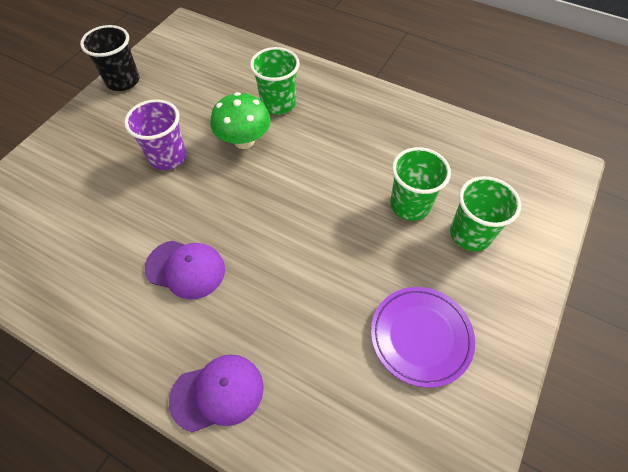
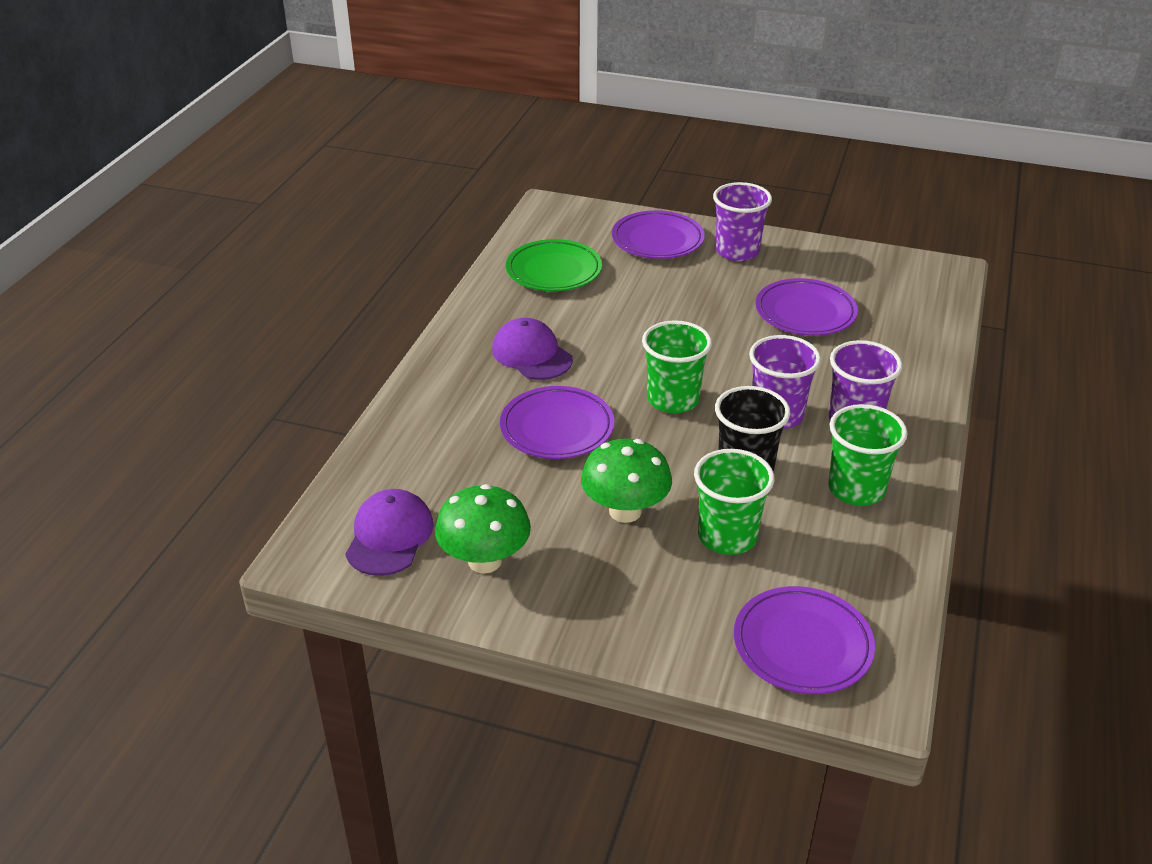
green mushroom: [210,92,271,149] = 1 -> [435,484,531,573] [581,439,672,523] = 2
green plate: none = 0 -> [506,239,602,291] = 1
purple cup: [124,99,186,170] = 1 -> [713,182,772,261] [749,335,821,429] [829,340,903,420] = 3
purple plate: [371,287,475,388] = 1 -> [500,386,614,459] [612,210,705,259] [734,586,875,694] [755,278,858,336] = 4

